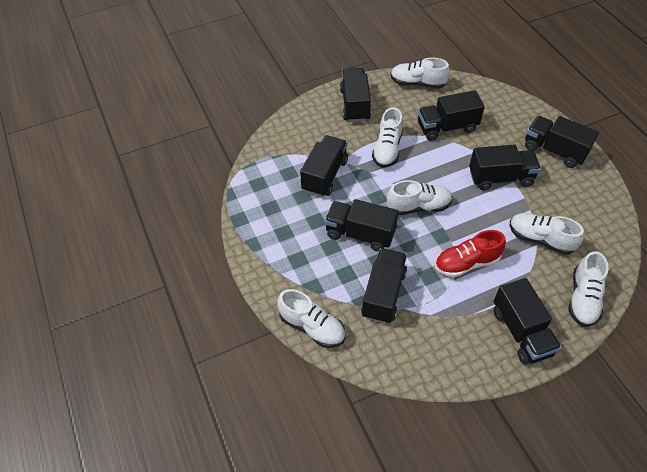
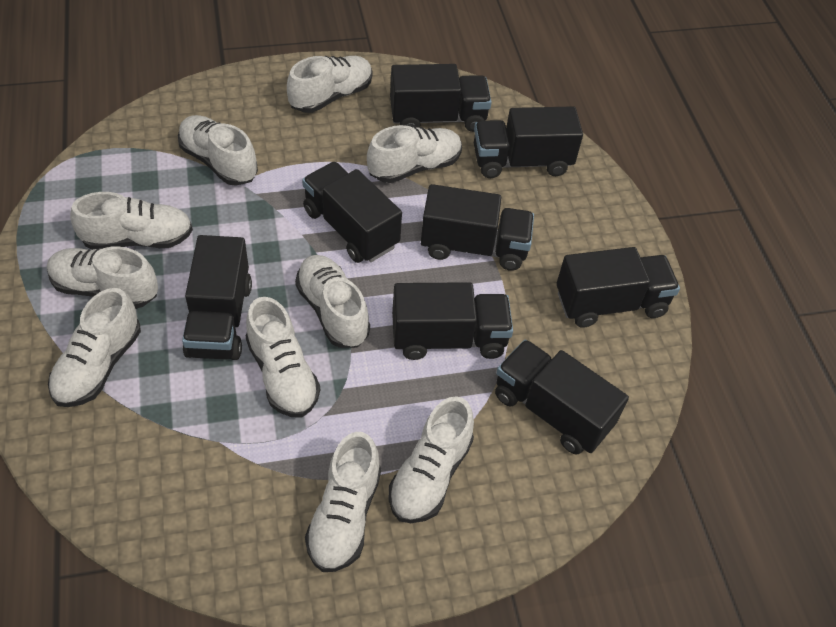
red shoe: [435,230,506,278] = 1 -> none = 0
white shoe: [277,289,345,348] [372,107,403,168] [387,180,453,215] [390,58,450,89] [510,213,584,255] [568,251,609,327] = 6 -> [47,247,158,309] [48,288,141,407] [70,192,193,250] [178,115,258,186] [246,297,320,417] [287,56,373,113] [295,255,370,348] [305,432,381,572] [367,125,462,183] [389,396,474,523] = 10

